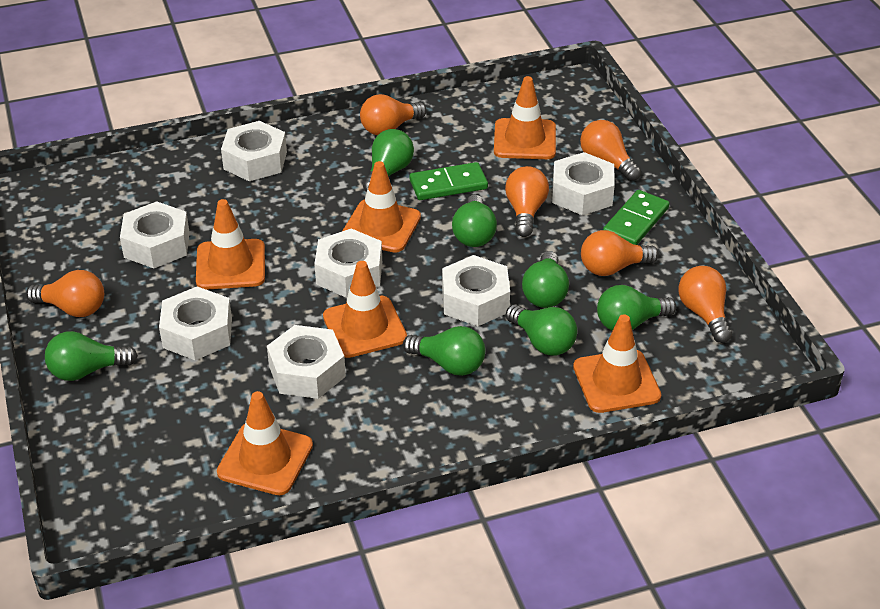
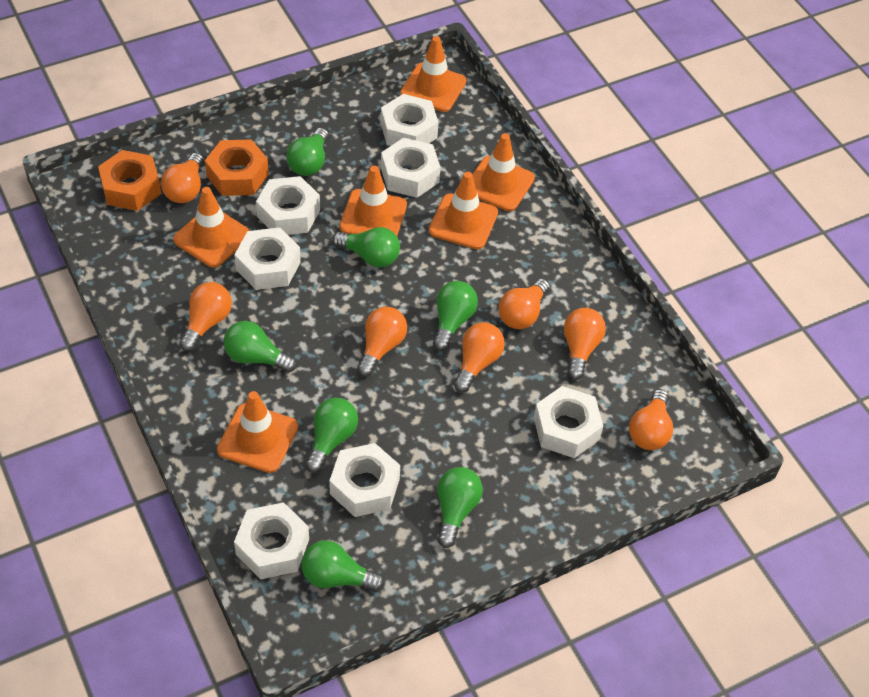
green domino: [410,162,488,200] [603,190,669,245] = 2 -> none = 0
orange light bulb: [26,270,104,317] [360,94,427,135] [505,166,549,237] [580,120,641,181] [581,230,659,276] [678,266,732,343] = 6 -> [161,153,204,203] [180,282,232,351] [357,306,407,377] [454,322,505,392] [498,279,550,329] [564,308,606,380] [629,389,673,450] = 7
orange nut: none = 0 -> [98,150,161,211] [205,139,269,196] = 2

